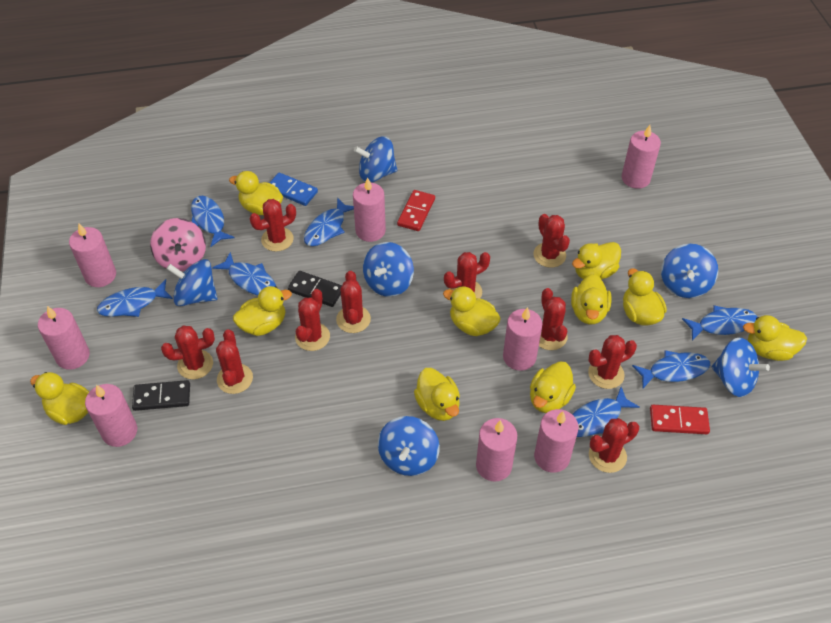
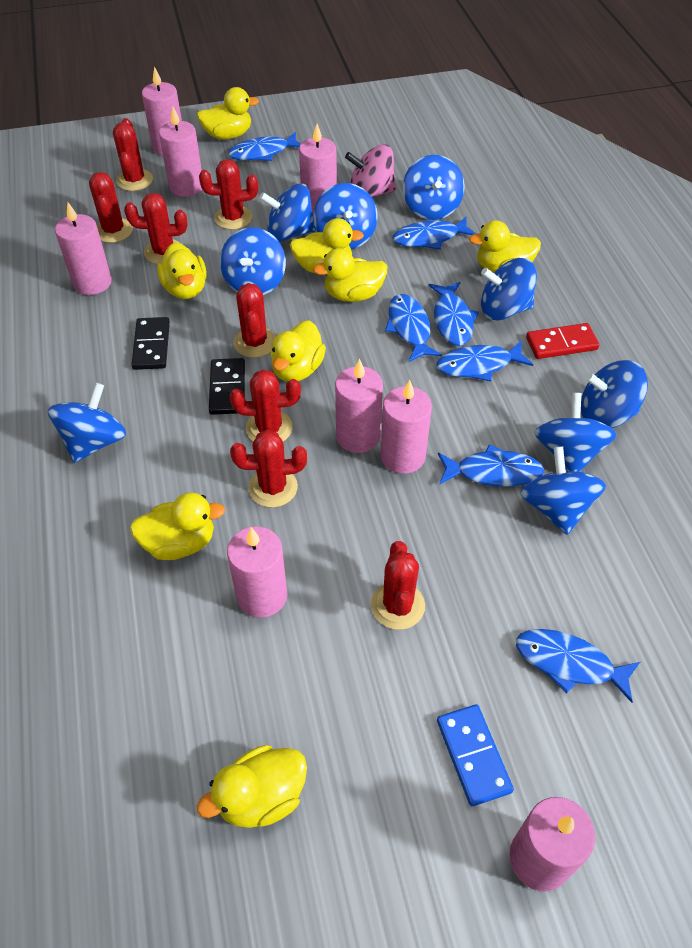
blue spinning top: [166,259,217,306] [354,136,397,183] [363,242,414,297] [378,416,440,476] [661,244,718,298] [712,338,770,397] = 6 -> [48,383,126,463] [220,228,286,295] [260,184,316,242] [314,183,378,249] [403,155,465,220] [481,258,537,321] [520,446,606,535] [534,393,617,472] [581,360,648,428] = 9
red cactus: [161,325,215,379] [216,329,253,394] [250,199,296,252] [295,289,330,351] [336,271,371,333] [444,252,490,298] [533,214,570,268] [539,288,567,350] [588,335,637,389] [589,418,639,473] = 10 -> [89,172,133,243] [113,118,153,191] [124,193,187,264] [199,159,258,230] [230,369,301,442] [230,430,307,507] [233,283,276,358] [371,541,425,630] = 8
red domino: [397,190,435,231] [650,405,710,434] = 2 -> [526,323,599,359] = 1
yellow duck: [30,372,89,425] [229,171,283,215] [233,286,292,336] [414,368,460,421] [443,286,501,336] [530,361,576,413] [571,274,612,325] [572,242,621,280] [623,269,667,326] [743,315,807,361] = 10 -> [130,493,225,560] [157,242,207,299] [196,87,259,140] [197,745,307,828] [271,320,326,382] [290,218,364,273] [313,248,387,302] [468,220,541,273] = 8

